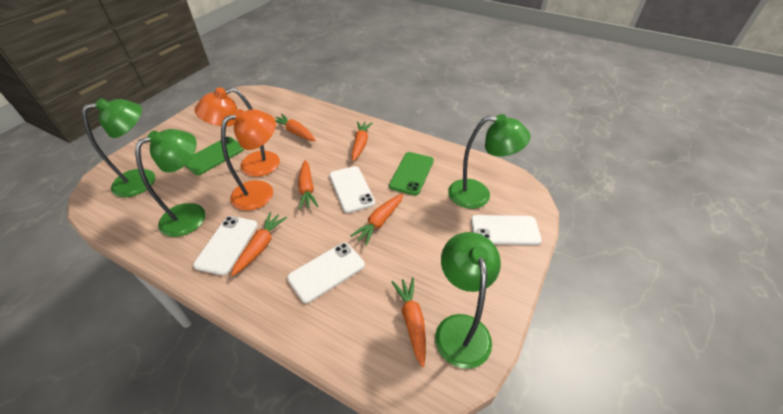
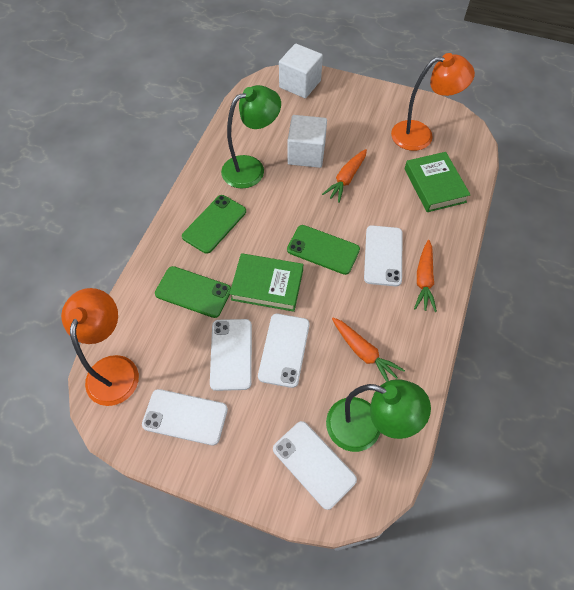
green book: none = 0 -> [230,253,303,312] [405,152,471,212] = 2
green lamp: [82,98,155,197] [135,129,205,237] [435,232,501,369] [448,114,530,209] = 4 -> [221,85,281,188] [326,379,431,452] = 2
green phone: [185,137,244,175] [389,152,434,195] = 2 -> [155,266,231,318] [182,195,246,254] [287,225,360,275] = 3
orange carrot: [231,212,287,276] [275,114,316,141] [298,160,318,210] [350,194,404,246] [352,121,373,161] [392,277,426,367] = 6 -> [322,149,367,203] [332,317,405,382] [414,240,437,312] = 3
white cube: none = 0 -> [279,44,323,98] [288,115,327,168] = 2
white phone: [193,216,258,275] [287,242,365,303] [329,166,375,213] [471,215,542,245] = 4 -> [142,389,228,445] [210,319,252,391] [258,314,310,388] [273,421,357,510] [364,225,403,286] = 5

